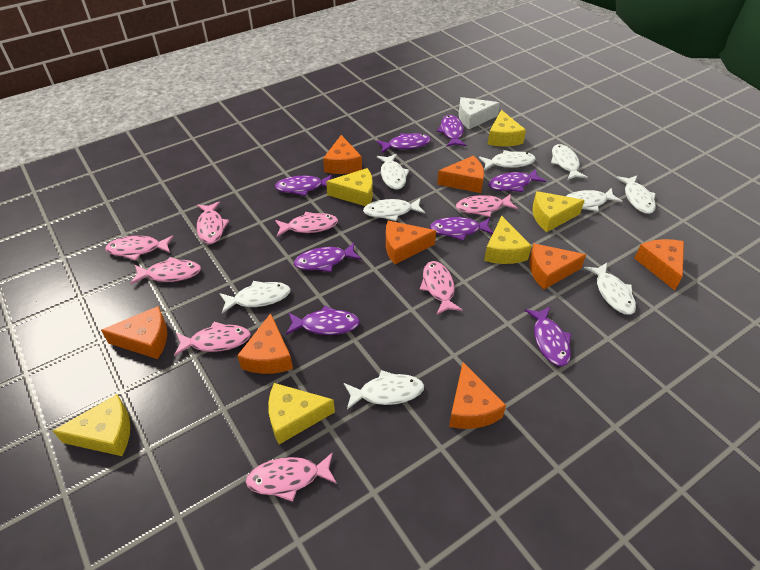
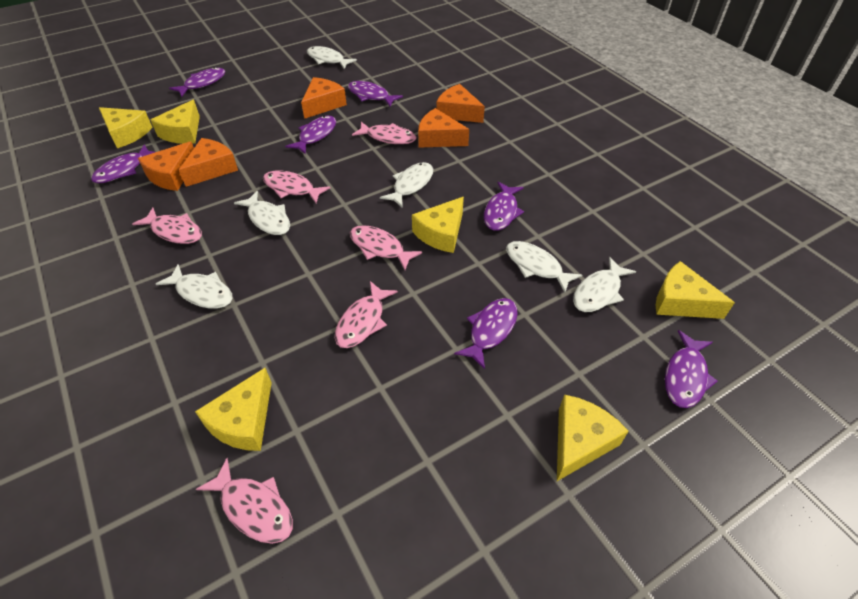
orange cheese: [101,306,167,359] [237,313,293,374] [323,135,362,174] [386,221,436,264] [437,156,484,193] [449,362,506,429] [529,243,586,289] [634,239,684,290] = 8 -> [138,141,194,191] [179,138,238,187] [301,77,347,119] [418,108,469,148] [437,84,485,123] = 5
pink fish: [105,235,174,261] [130,257,201,284] [174,322,251,356] [196,201,229,244] [246,452,337,502] [275,212,338,237] [420,261,463,315] [456,194,518,217] = 8 -> [132,207,202,244] [196,458,293,544] [263,170,330,203] [335,281,398,348] [350,225,422,270] [352,122,416,144] = 6
purple fish: [275,174,332,196] [286,306,360,335] [294,243,361,272] [377,133,431,153] [430,217,493,241] [437,115,467,147] [488,169,546,192] [524,306,572,366] = 8 -> [91,144,155,183] [169,67,225,97] [285,116,336,154] [348,81,403,107] [454,298,517,369] [484,182,524,231] [665,330,718,408] = 7
white cheese: [459,97,500,129] = 1 -> none = 0
white fish: [219,281,291,314] [344,370,424,410] [363,198,425,221] [377,154,409,190] [479,150,536,170] [551,144,588,180] [566,188,623,211] [584,263,636,315] [616,175,656,214] = 9 -> [156,264,233,309] [234,191,290,235] [307,46,357,69] [380,162,433,207] [506,241,582,293] [573,257,636,312] = 6

